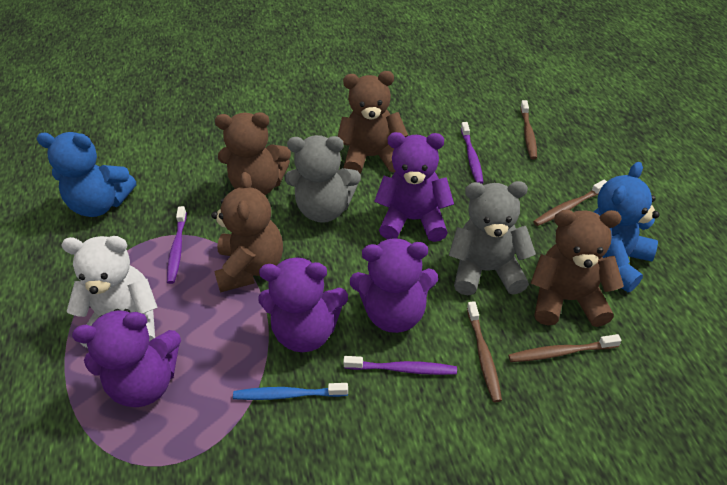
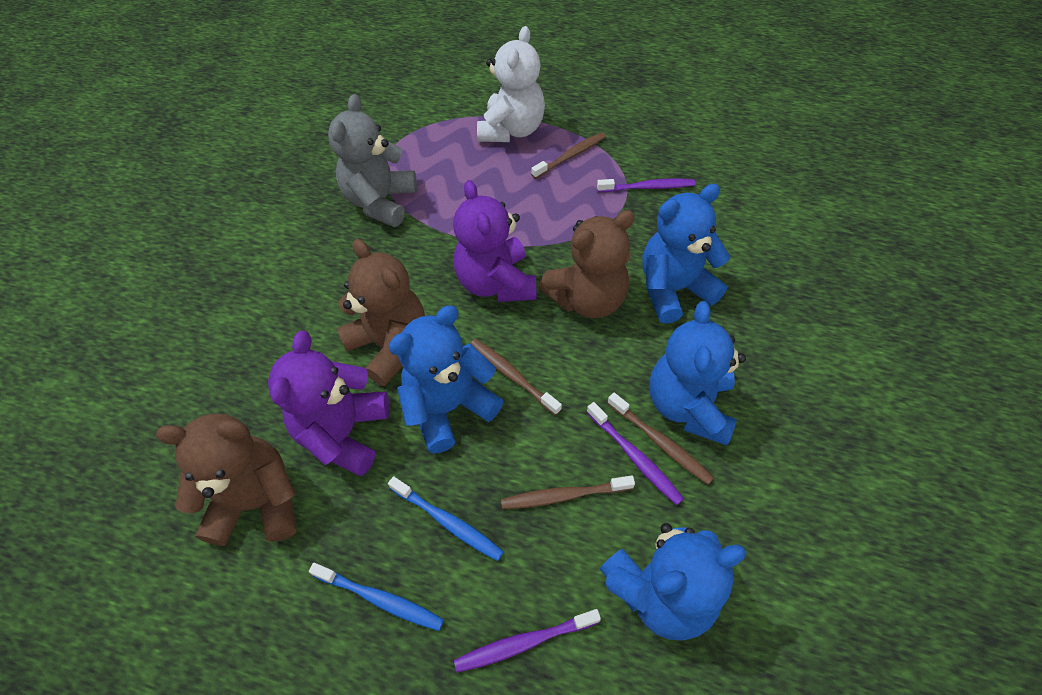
blue teddy bear: [37,132,136,217] [594,162,660,292] = 2 -> [388,305,503,453] [600,523,746,640] [642,184,730,324] [649,301,746,446] = 4
blue toothbrush: [233,383,348,400] = 1 -> [309,563,444,631] [388,476,504,561] = 2
brown teddy bear: [211,172,283,292] [215,112,291,195] [338,71,408,174] [530,210,624,327] = 4 -> [156,414,297,546] [337,239,425,386] [539,210,635,318] = 3
grey teddy bear: [285,135,361,223] [449,181,536,295] = 2 -> [328,94,417,227] = 1
purple teddy bear: [72,309,181,407] [258,256,348,352] [350,238,438,333] [374,132,454,242] = 4 -> [268,331,389,476] [453,180,537,302] = 2

